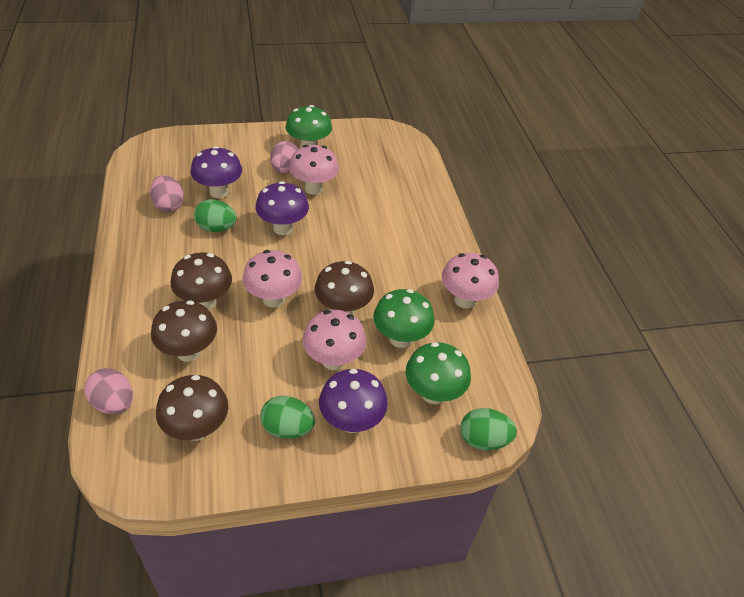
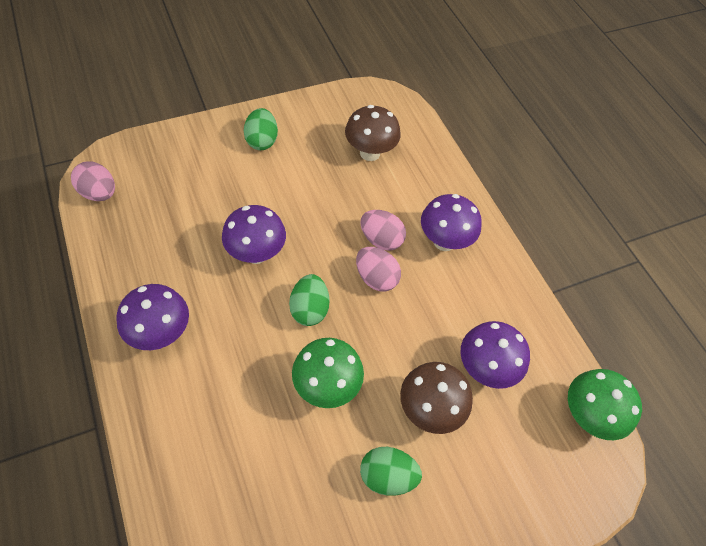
brown mushroom: [151,300,217,362] [156,375,229,441] [171,252,232,310] [315,261,374,315] = 4 -> [345,105,401,161] [400,362,473,434] = 2
green mushroom: [286,105,332,148] [373,289,435,348] [406,342,471,404] = 3 -> [292,338,364,408] [568,369,642,440] = 2
pink mushroom: [242,250,302,308] [289,145,339,195] [302,310,366,370] [442,253,499,308] = 4 -> none = 0
purple mushroom: [191,146,242,198] [255,181,309,235] [319,369,388,433] = 3 -> [116,284,189,350] [222,205,286,264] [421,194,482,251] [461,321,530,389] = 4

